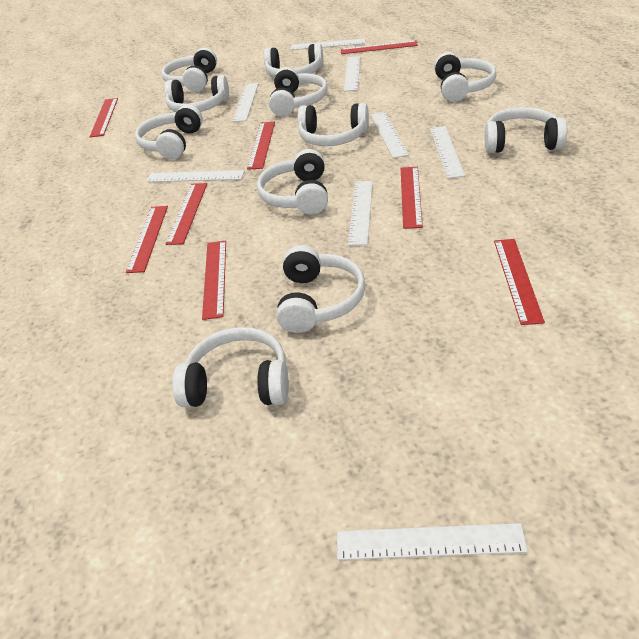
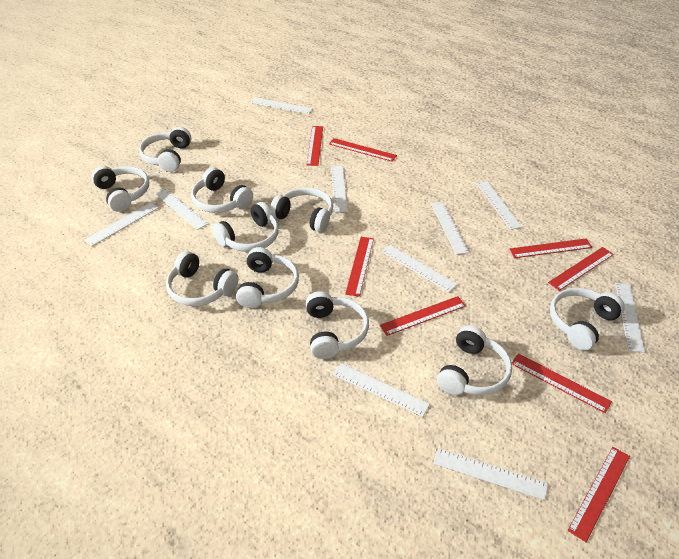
white headphones: [135,105,203,159] [161,48,217,92] [165,75,229,112] [173,327,289,407] [257,149,328,215] [264,43,324,77] [269,67,328,116] [276,245,365,333] [298,103,369,146] [434,52,496,102] [485,107,567,153] = 11 -> [91,166,149,212] [139,127,191,172] [166,251,239,306] [191,167,253,213] [212,202,279,252] [236,247,299,308] [270,187,333,232] [306,291,369,359] [437,325,512,395] [550,288,625,350] = 10
white ruler: [146,170,245,182] [232,83,259,122] [291,39,365,50] [337,523,528,560] [344,56,360,91] [348,181,373,246] [371,112,409,158] [430,126,465,178] = 8 -> [84,202,158,246] [154,188,208,230] [250,97,313,114] [331,166,348,212] [333,364,430,417] [382,245,458,292] [431,202,469,255] [433,448,548,500] [476,181,522,230] [615,283,645,353] = 10

